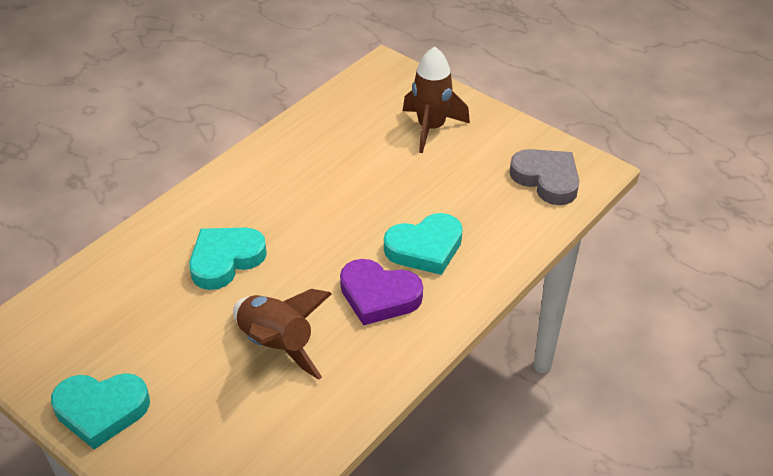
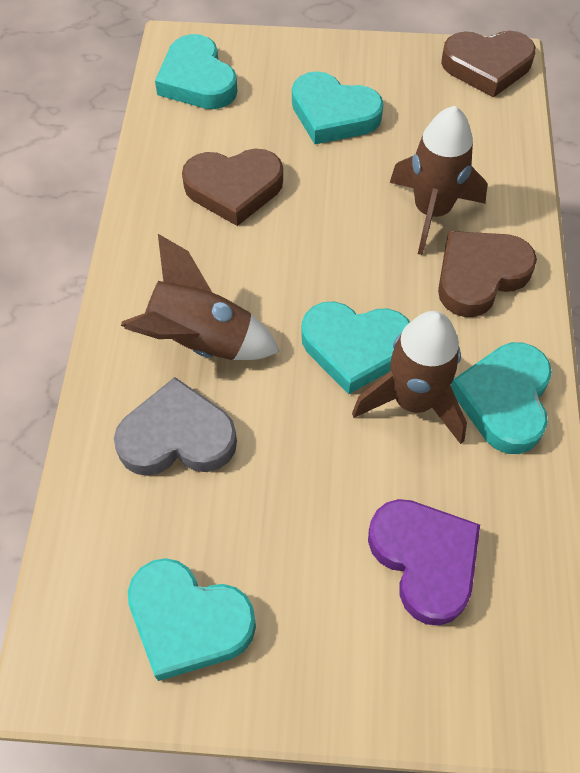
brown heart: none = 0 -> [182,149,283,226] [438,231,537,317] [441,31,536,98] = 3
brown rocket: [233,289,332,380] [403,46,470,153] = 2 -> [121,234,280,360] [352,311,467,444] [390,106,488,255] = 3
turquoise heart: [51,373,150,449] [189,228,267,290] [384,213,463,275] = 3 -> [128,558,256,681] [155,34,238,109] [292,71,384,144] [301,302,410,394] [451,342,552,454] = 5

